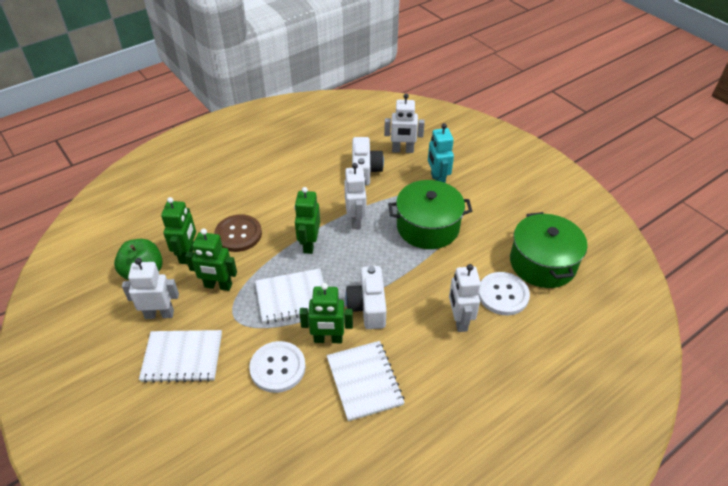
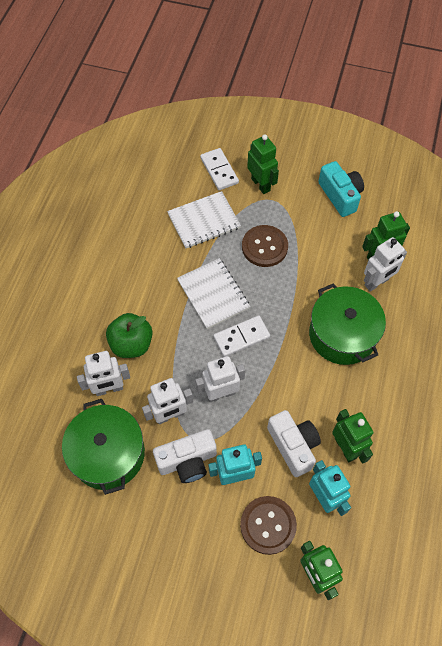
brown button: [214,214,262,252] = 1 -> [240,496,297,555] [242,225,288,267] = 2
turquoise camera: none = 0 -> [318,161,364,217] = 1
turquoise robot: [428,123,454,183] = 1 -> [208,445,262,485] [309,460,351,516] = 2
white button: [249,341,306,393] [478,272,530,315] = 2 -> none = 0
white domino: none = 0 -> [200,148,239,190] [213,315,270,357] = 2
white notebook: [139,330,222,383] [255,268,324,324] [327,341,405,421] = 3 -> [167,191,241,248] [177,258,250,329] = 2

